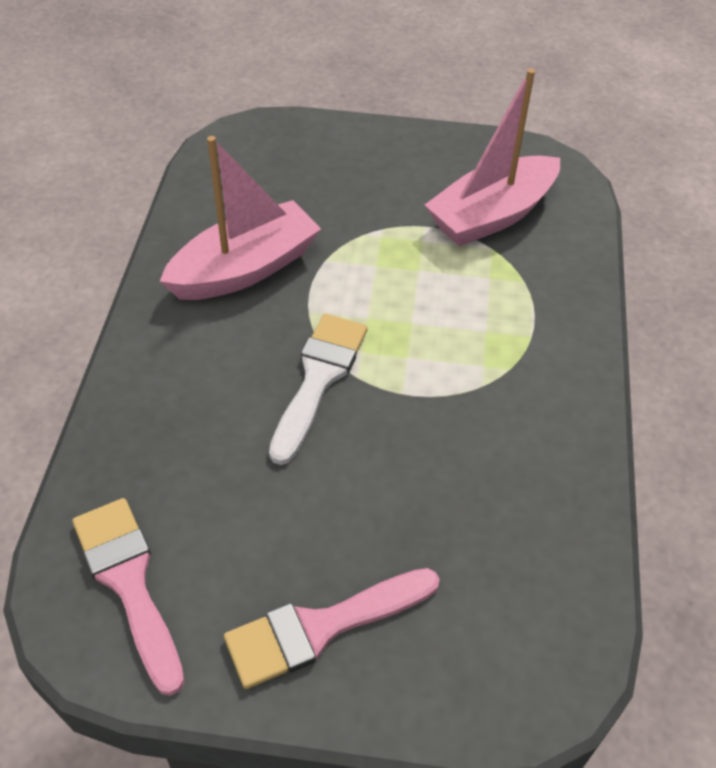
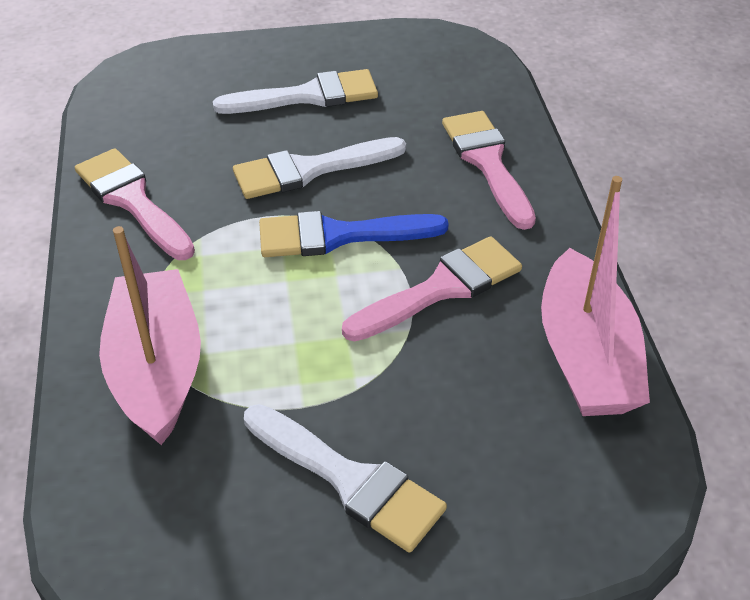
blue brush: none = 0 -> [259,211,449,257] = 1
pink brush: [72,498,184,696] [224,568,440,689] = 2 -> [75,148,195,260] [342,236,522,342] [442,111,536,230] = 3
white brush: [269,314,368,465] = 1 -> [213,69,378,114] [233,137,406,199] [244,404,447,553] = 3

